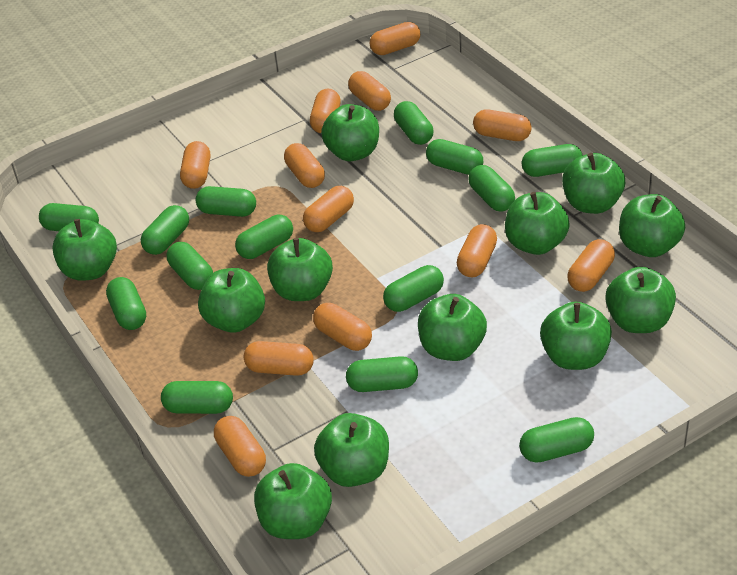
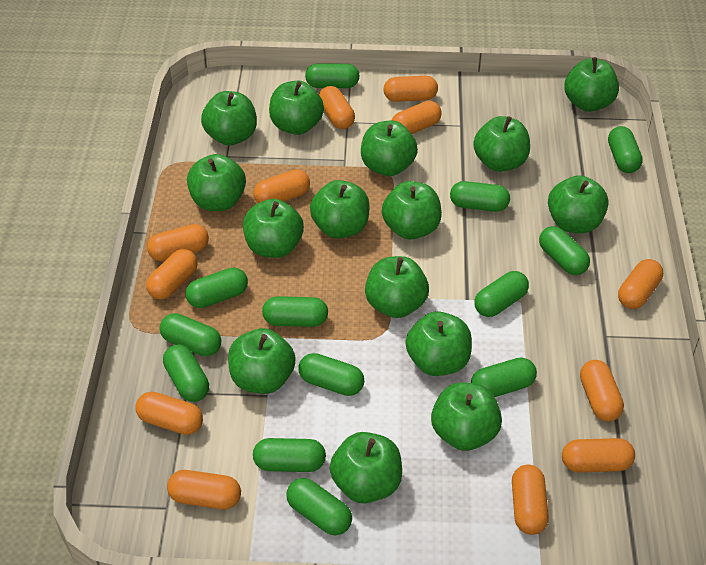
green apple: [52,219,117,281] [198,268,265,333] [254,463,332,539] [267,238,333,301] [314,413,389,487] [321,104,379,161] [418,294,487,361] [505,192,570,255] [540,301,612,370] [562,153,625,214] [605,267,676,333] [619,194,685,257] = 12 -> [187,154,246,211] [201,91,257,146] [228,328,296,394] [243,199,304,258] [269,81,324,135] [310,180,370,238] [330,432,402,503] [361,121,418,176] [365,256,429,318] [382,181,442,239] [405,311,472,376] [431,383,502,451] [473,116,530,172] [548,175,609,233] [564,57,619,112] = 15
green capsule: [39,203,99,231] [106,277,146,330] [141,205,189,255] [161,381,233,414] [167,242,213,290] [195,186,256,217] [235,215,293,259] [346,356,418,392] [383,265,444,312] [394,101,433,145] [426,139,483,175] [468,165,515,212] [519,417,594,463] [522,144,583,177] = 14 -> [160,313,221,356] [163,345,209,402] [185,267,248,308] [253,438,326,472] [262,296,328,327] [286,478,352,535] [298,353,364,396] [305,64,359,88] [450,181,510,212] [471,357,537,397] [474,271,529,317] [539,226,590,275] [608,126,643,173] = 13

